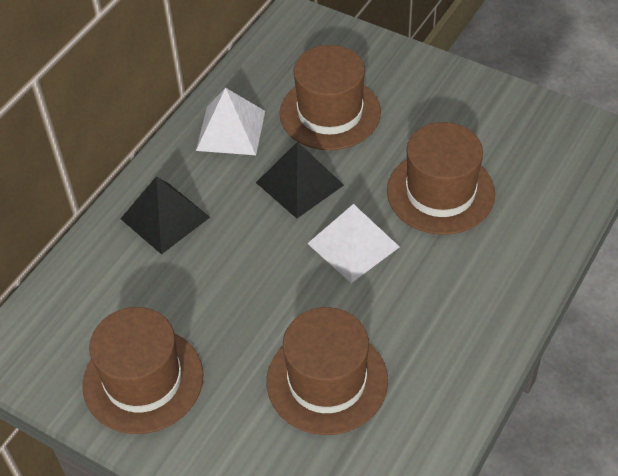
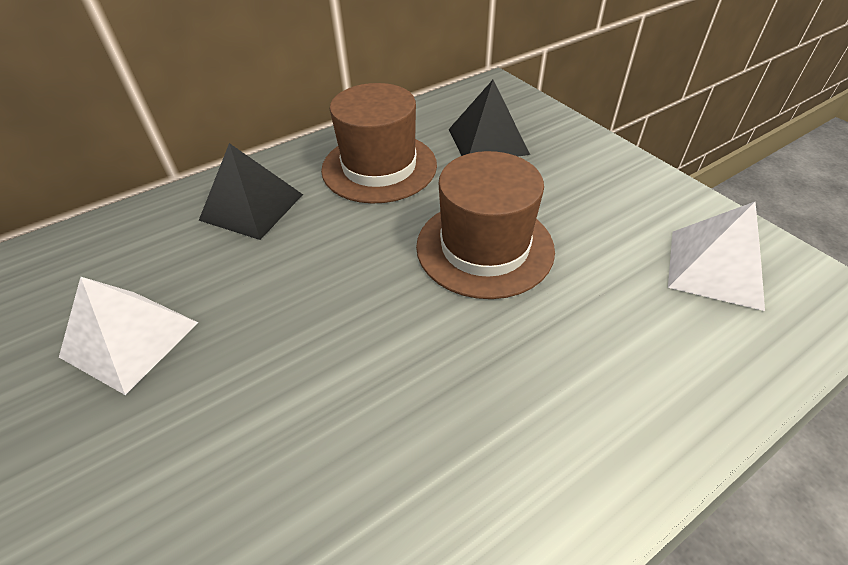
brown hat: [82,307,203,434] [267,307,388,435] [280,45,381,150] [387,122,495,235] = 4 -> [321,83,437,204] [416,151,555,299] = 2

